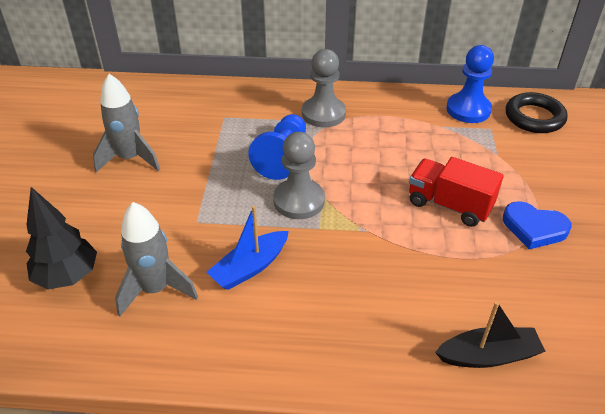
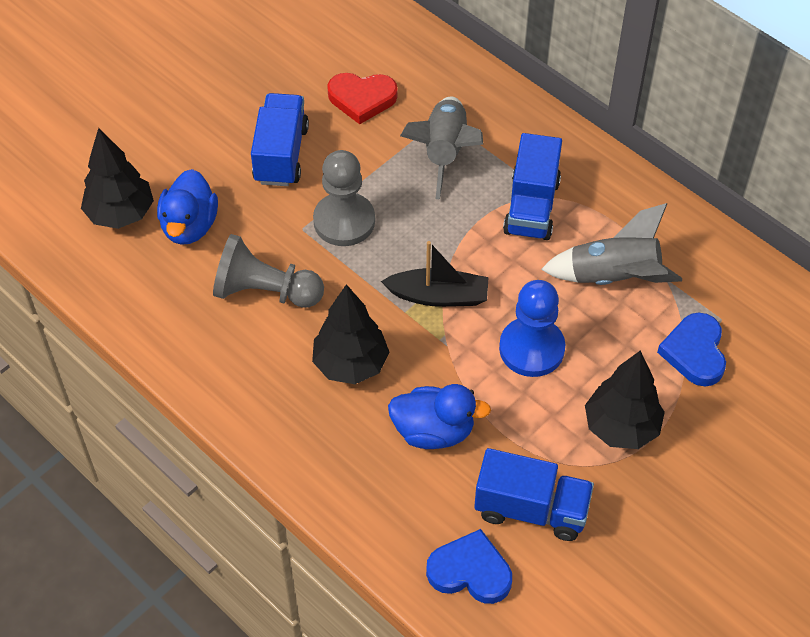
black ring: [505,92,568,133] = 1 -> none = 0
black tree: [26,187,97,290] = 1 -> [81,128,154,229] [312,284,389,384] [585,350,665,449] = 3
blue boat: [207,206,289,290] = 1 -> none = 0
blue duck: none = 0 -> [157,169,218,245] [388,384,491,449] = 2
blue heart: [503,201,572,249] = 1 -> [426,529,512,604] [657,312,726,386] = 2
blue pawn: [248,114,306,180] [446,45,494,123] = 2 -> [499,280,566,377] = 1
blue truck: none = 0 -> [251,93,309,186] [474,448,594,541] [503,133,562,240] = 3
red heart: none = 0 -> [327,73,398,124] = 1
red truck: [409,157,504,227] = 1 -> none = 0

